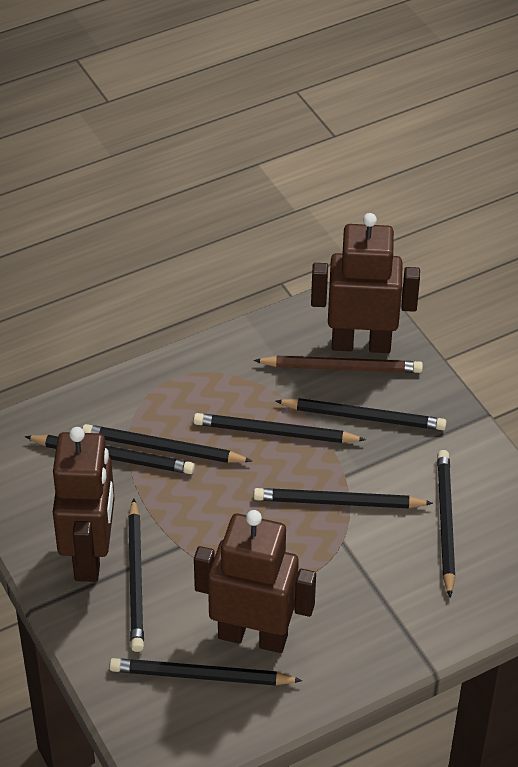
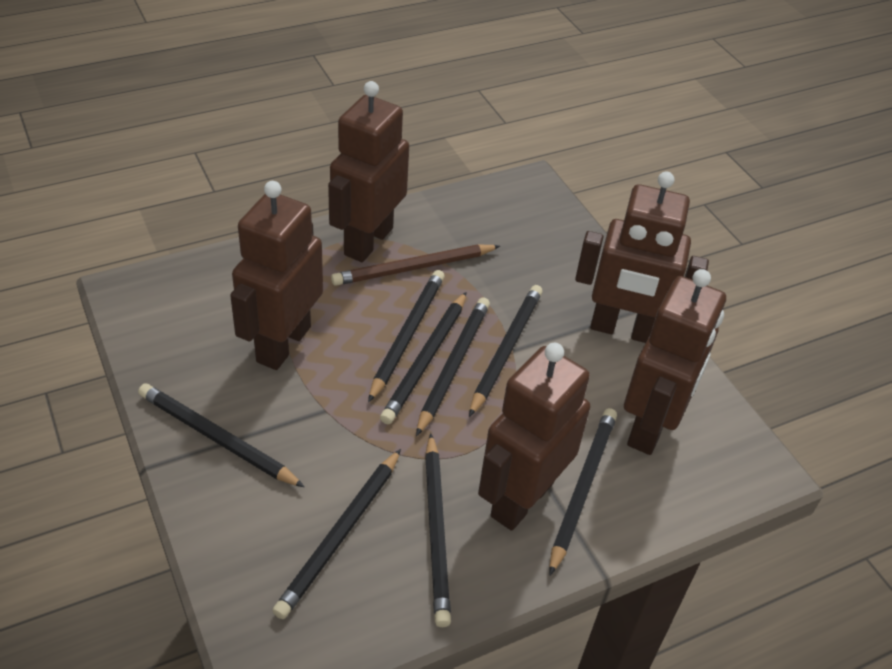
brown robot: [53,427,115,582] [194,510,316,653] [311,213,420,353] = 3 -> [230,181,323,370] [328,81,409,262] [478,343,590,531] [575,171,709,343] [624,269,726,455] = 5

